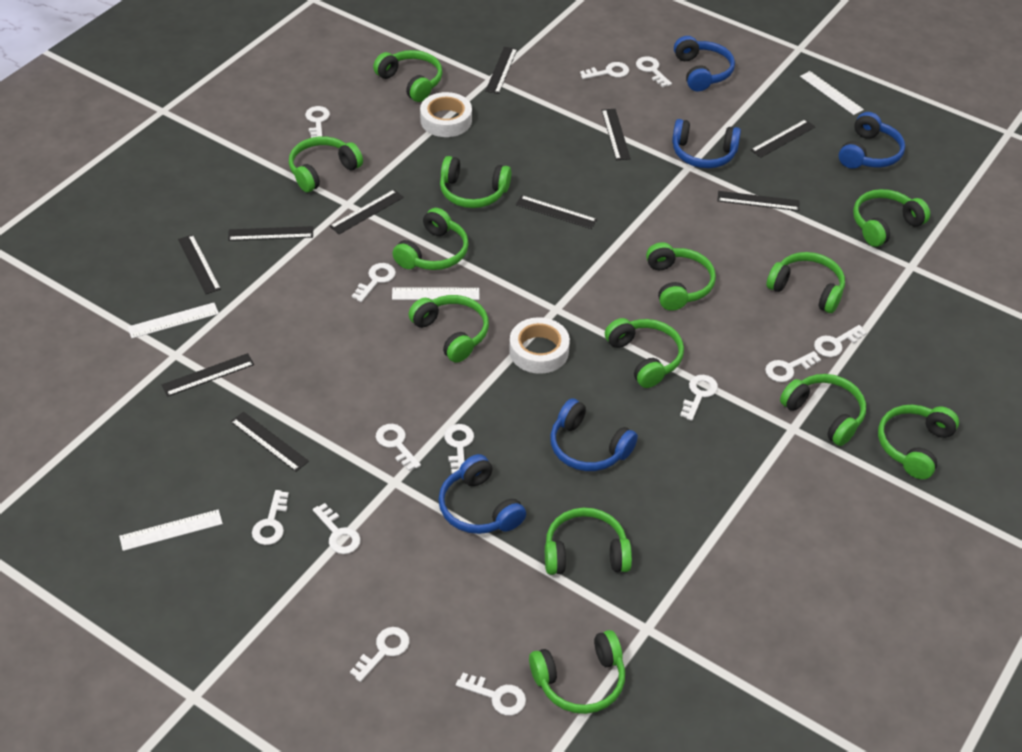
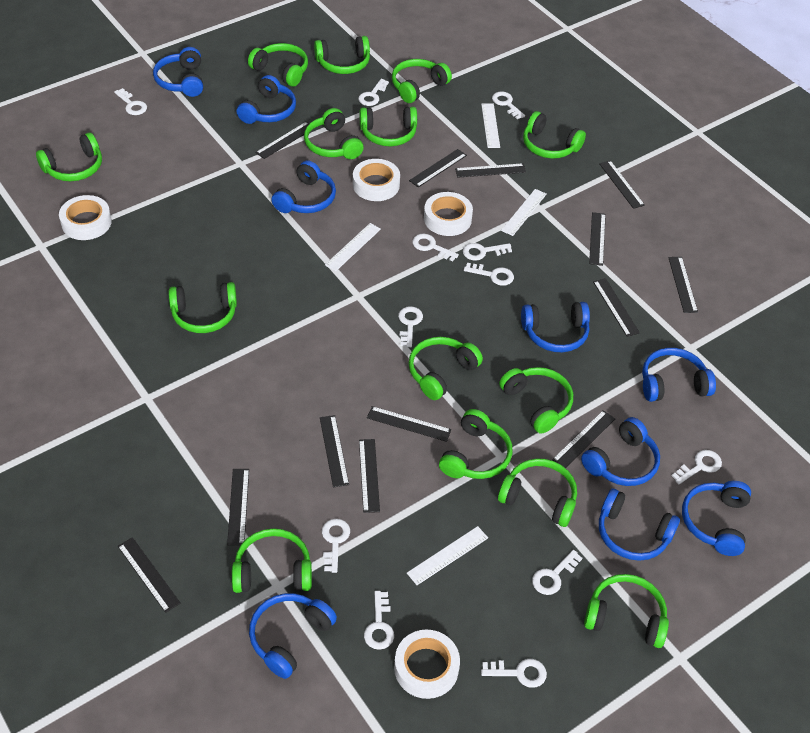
black ruler: [162,353,254,397] [178,235,221,294] [228,226,313,241] [231,412,309,472] [330,189,404,234] [485,47,517,94] [516,195,597,229] [602,109,631,160] [717,191,800,211] [751,119,816,158] = 10 -> [118,537,181,613] [227,469,249,545] [256,121,310,159] [320,415,349,487] [359,439,380,513] [367,406,451,442] [409,149,467,187] [455,163,526,178] [552,410,615,468] [589,212,606,266] [593,278,640,337] [599,160,645,209] [668,257,698,313] = 13
blue headphones: [438,454,526,534] [550,398,638,471] [672,119,741,168] [674,36,735,91] [839,112,905,169] = 5 -> [153,47,203,97] [237,75,296,124] [249,593,337,679] [271,161,336,213] [521,302,590,352] [581,417,660,486] [599,489,680,561] [642,348,716,402] [682,481,751,556] = 9
green headphones: [289,136,363,192] [373,50,442,102] [392,208,469,270] [409,295,489,363] [440,156,511,208] [529,630,625,714] [545,508,632,575] [605,318,684,388] [646,242,716,311] [766,252,845,313] [780,374,866,446] [853,189,930,247] [878,405,959,479] = 13 -> [36,133,102,181] [169,282,237,333] [232,528,312,593] [248,43,308,87] [304,108,364,159] [314,36,370,74] [360,107,417,147] [392,59,452,103] [409,337,483,400] [439,409,513,479] [498,458,577,527] [499,367,573,434] [523,111,586,158] [584,574,669,648] = 14
white key: [252,490,289,545] [305,106,330,138] [313,503,361,554] [350,627,410,682] [352,263,396,302] [376,424,421,471] [444,424,474,474] [456,673,526,715] [580,62,629,79] [636,57,672,87] [680,375,718,421] [765,351,821,382] [814,325,867,357] = 13 -> [114,88,147,115] [322,519,350,573] [358,79,389,106] [364,591,394,650] [398,306,423,347] [412,234,459,262] [463,243,512,261] [464,263,514,286] [481,659,547,688] [492,92,525,119] [532,550,582,595] [672,450,722,484] = 12
white tape: [420,92,472,137] [509,317,570,374] = 2 -> [59,195,112,240] [353,159,400,201] [394,630,460,699] [424,192,473,236] = 4

